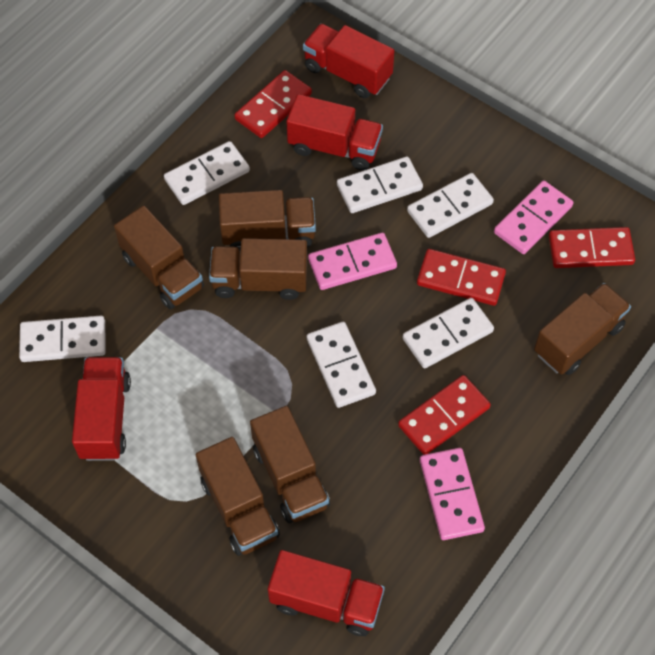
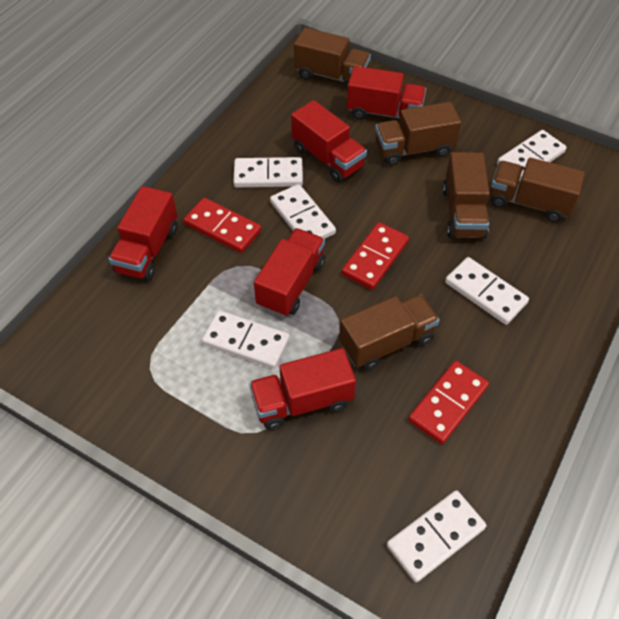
brown truck: [114,206,204,309] [196,437,280,556] [209,238,307,300] [219,190,316,251] [250,406,330,523] [534,283,631,375] = 6 -> [294,27,371,90] [339,294,439,371] [375,102,461,166] [443,152,490,239] [490,158,585,222] = 5
pink domino: [308,233,397,290] [420,448,485,540] [494,181,573,254] = 3 -> none = 0
red domino: [234,70,312,138] [398,375,491,455] [417,249,506,306] [549,227,635,268] = 4 -> [183,198,261,253] [341,222,409,290] [408,361,489,444] = 3
red truck: [72,357,131,461] [268,550,385,636] [286,94,383,170] [303,24,394,98] = 4 -> [109,186,178,281] [249,348,356,430] [254,228,325,317] [291,100,367,182] [347,66,426,120] = 5

